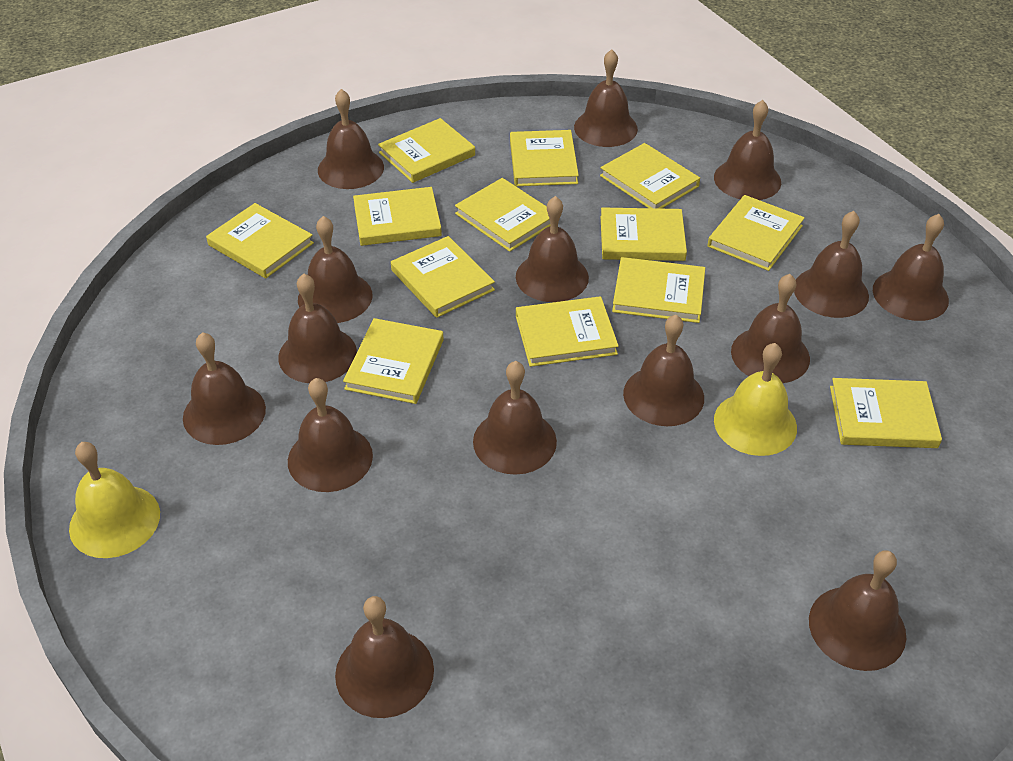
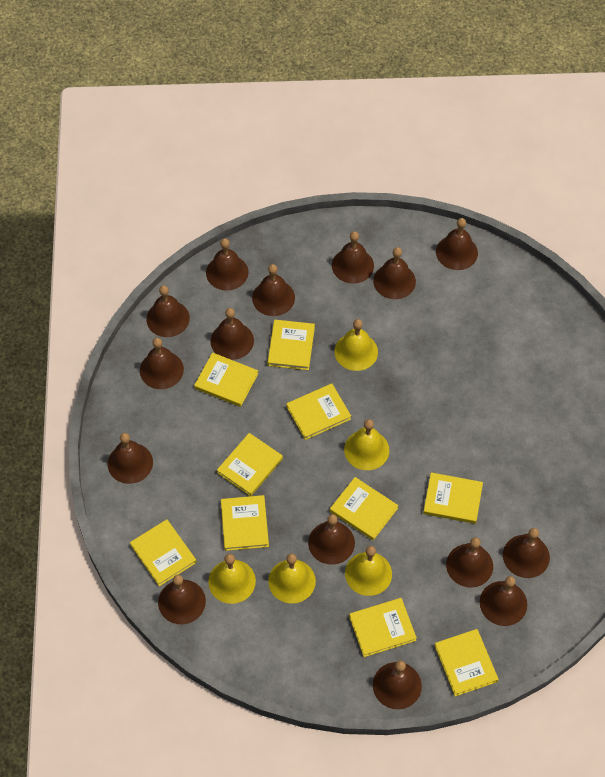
yellow bell: [69,442,160,558] [714,343,797,456] = 2 -> [208,554,256,604] [268,553,316,604] [334,319,378,371] [344,419,389,470] [345,546,392,596] = 5
yellow book: [206,203,314,278] [343,318,444,404] [353,187,442,246] [378,118,475,183] [391,236,495,318] [455,178,550,252] [510,130,579,186] [516,296,619,367] [600,143,700,209] [601,208,687,261] [612,257,705,323] [708,195,805,271] [830,378,942,448] = 13 -> [130,519,197,586] [194,352,258,407] [217,433,283,496] [221,495,269,551] [267,320,315,370] [286,383,351,440] [330,477,398,540] [349,598,417,657] [423,472,483,524] [434,629,499,697] = 10

